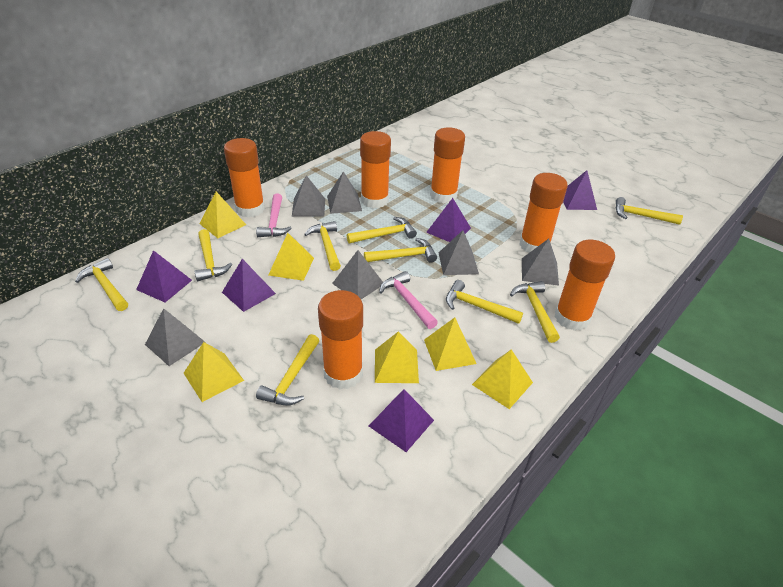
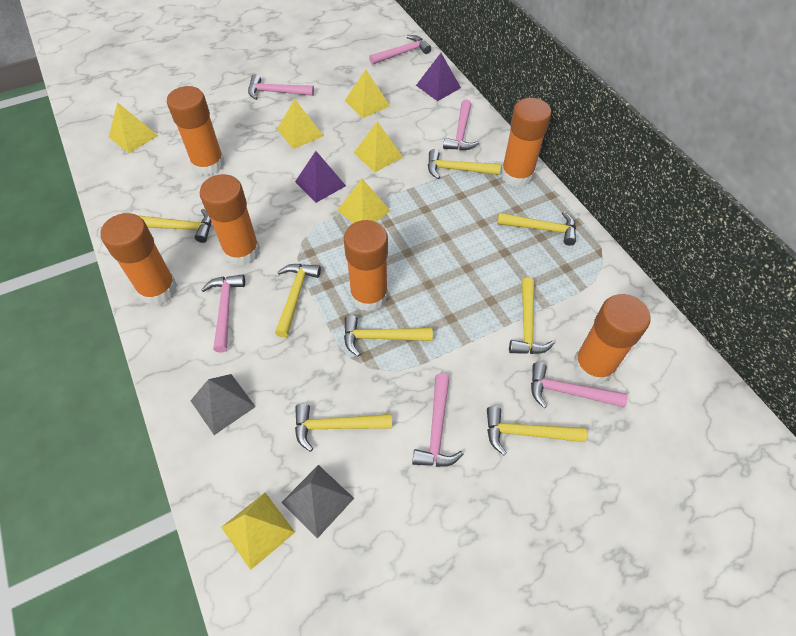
grey pyramid: [145,308,206,366] [292,175,325,217] [327,171,362,214] [332,250,383,299] [439,230,479,275] [522,239,559,286] = 6 -> [190,374,256,435] [281,465,354,539] = 2
pink hammer: [256,194,292,237] [379,271,438,329] = 2 -> [201,274,245,353] [248,74,314,100] [369,35,431,65] [412,374,463,467] [443,99,479,150] [531,362,628,408] = 6
purple pyramid: [136,250,192,302] [222,259,276,312] [369,389,434,452] [426,198,471,242] [563,170,597,210] = 5 -> [295,151,346,203] [416,53,461,101] = 2
yellow hammer: [75,258,128,311] [194,229,232,281] [256,334,319,406] [304,221,341,271] [347,217,417,244] [364,238,437,263] [446,280,523,324] [510,281,560,343] [615,197,683,225] = 9 -> [138,209,211,243] [275,264,321,338] [295,404,392,452] [344,315,433,357] [428,149,501,179] [487,406,587,455] [497,211,576,246] [509,278,555,354] = 8

